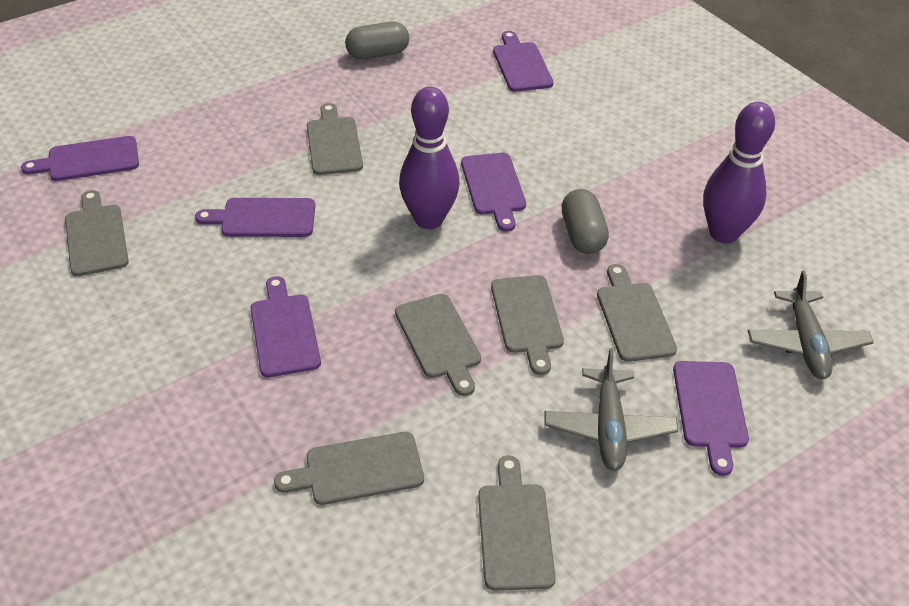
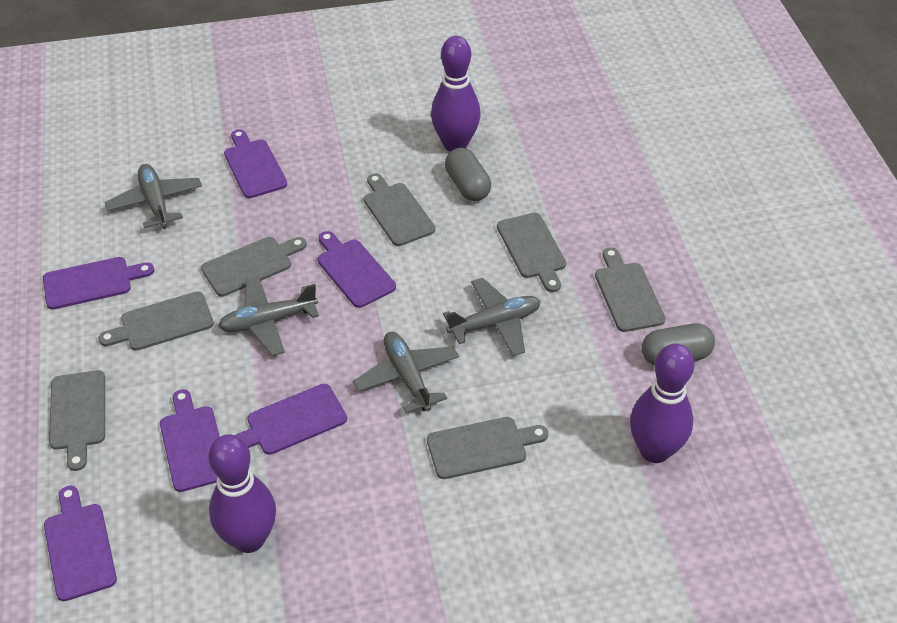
grey plane: [544,348,678,471] [748,271,874,379] = 2 -> [105,164,202,229] [218,277,319,356] [353,332,459,413] [443,278,541,356] = 4
purple bowling pin: [399,87,460,229] [703,102,775,243] = 2 -> [208,435,276,553] [431,36,481,152] [630,344,694,463] = 3

